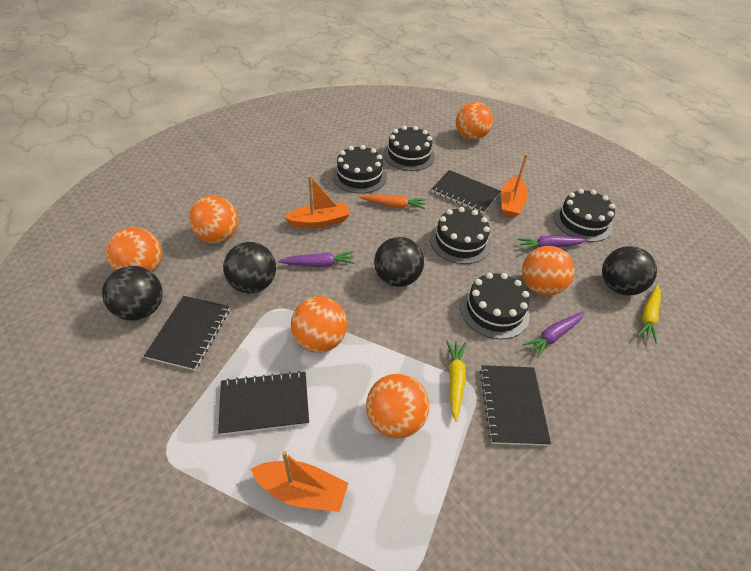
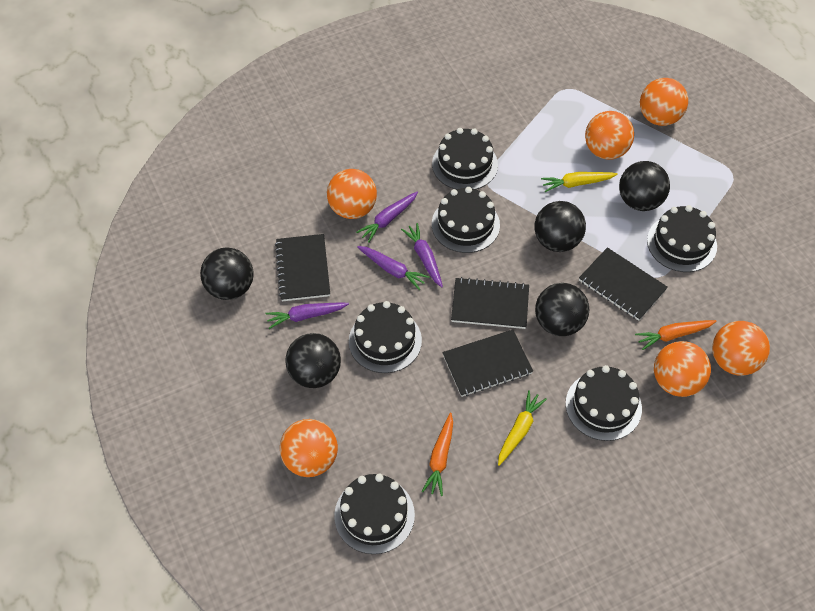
black ball: [102,266,163,321] [223,242,276,293] [374,237,424,287] [602,246,657,296] = 4 -> [200,247,254,300] [285,333,341,388] [535,201,586,252] [535,283,589,336] [619,161,670,211] = 5
black cake: [332,145,387,194] [383,126,435,171] [430,207,491,264] [460,273,530,339] [553,189,615,242] = 5 -> [334,474,415,554] [349,301,422,373] [432,128,498,189] [432,187,500,253] [566,365,642,441] [647,205,717,272] = 6
orange boat: [251,451,348,512] [284,175,350,228] [501,154,528,218] = 3 -> none = 0
orange carrot: [359,194,426,209] = 1 -> [422,413,453,496] [635,320,717,350] = 2
purple carrot: [278,251,355,267] [517,235,587,250] [523,312,584,358] = 3 -> [265,302,349,329] [356,192,418,243] [357,246,429,290] [401,223,443,287] = 4

